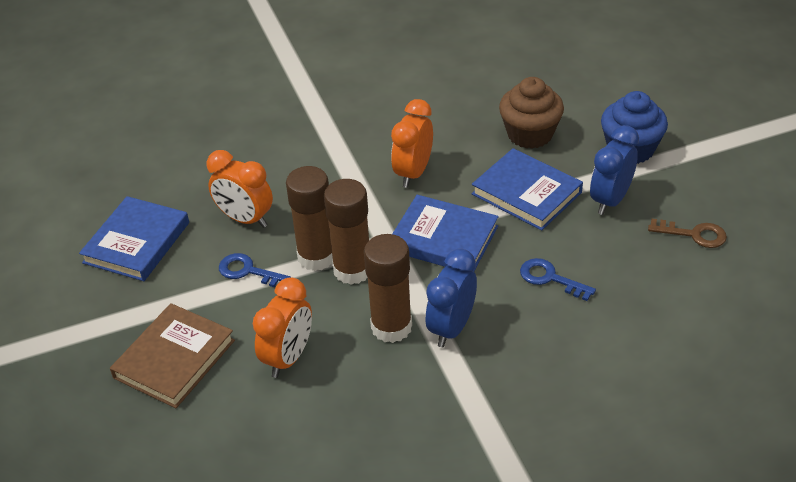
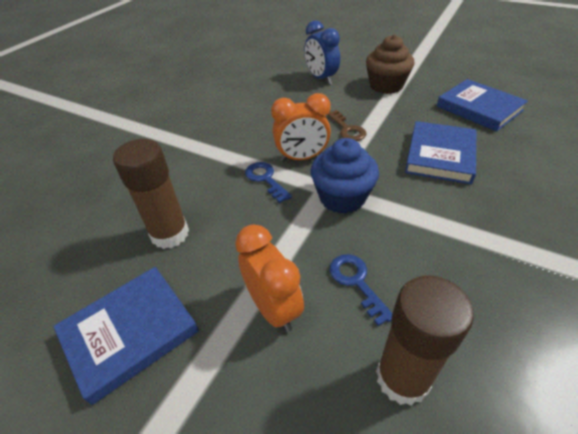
blue clock: [425,249,477,347] [590,125,639,215] = 2 -> [304,20,340,84] = 1
brown book: [110,303,235,408] = 1 -> none = 0
brown glue stick: [286,166,333,271] [324,179,369,285] [364,234,412,343] = 3 -> [113,139,189,249] [376,276,474,406] = 2
orange clock: [207,150,273,228] [253,277,312,378] [391,99,433,188] = 3 -> [235,224,304,332] [271,93,331,162] = 2

